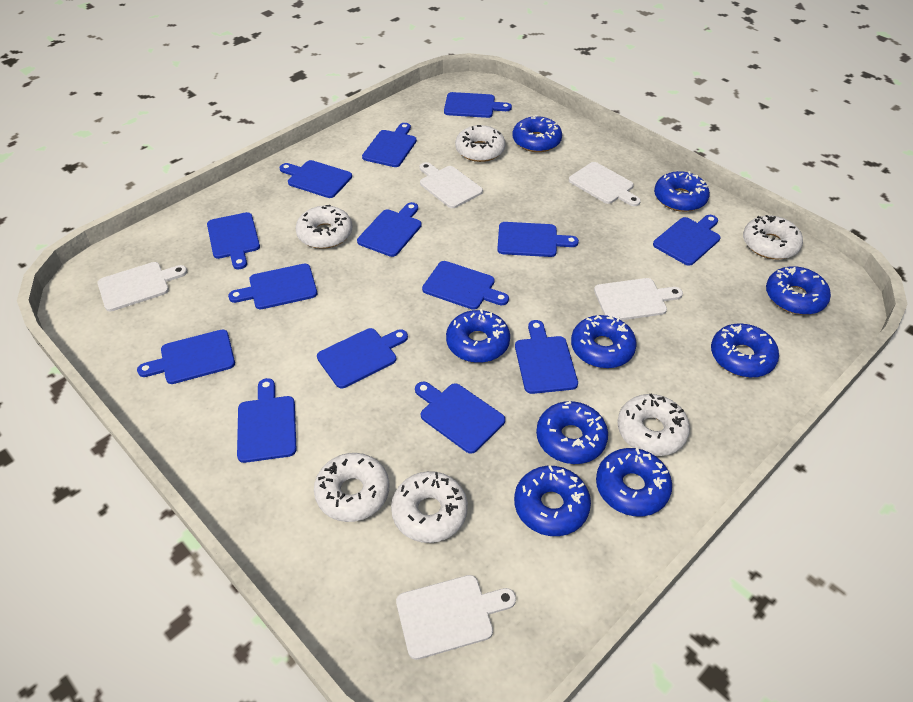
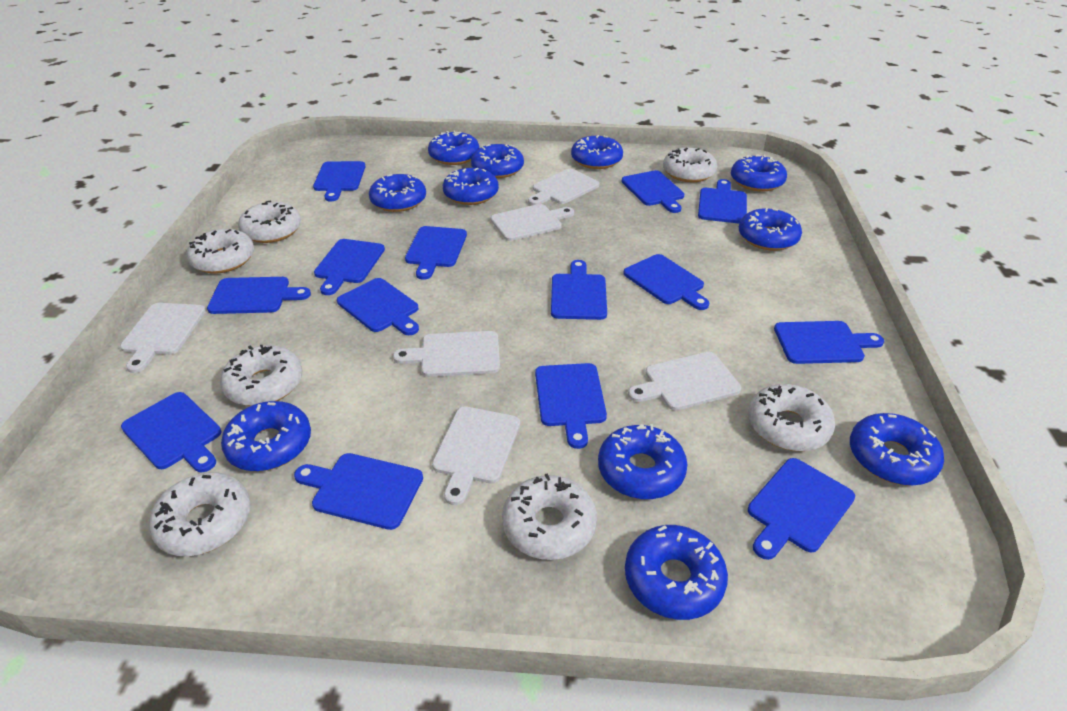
blue donut: [446,309,510,363] [512,115,562,152] [514,466,591,536] [536,401,608,464] [571,315,637,368] [596,448,672,516] [654,171,710,212] [711,323,779,378] [766,266,831,315] = 9 -> [221,401,311,471] [369,174,426,212] [428,131,480,165] [443,168,499,205] [471,144,524,178] [571,135,623,169] [598,424,687,499] [625,525,728,620] [731,154,787,192] [739,208,802,251] [850,413,944,486] = 11
white cutting board: [98,262,187,312] [396,575,516,660] [420,162,483,208] [569,162,641,206] [594,278,683,320] = 5 -> [120,303,206,373] [393,331,500,377] [432,406,520,505] [491,204,574,241] [528,169,599,205] [628,352,741,411] = 6
white donut: [295,205,352,249] [314,453,389,522] [391,471,468,543] [455,125,506,162] [617,393,690,456] [743,215,803,259] = 6 -> [149,472,251,556] [186,229,254,274] [220,345,302,406] [238,200,301,243] [502,473,597,560] [663,148,717,182] [748,384,835,451] = 7

